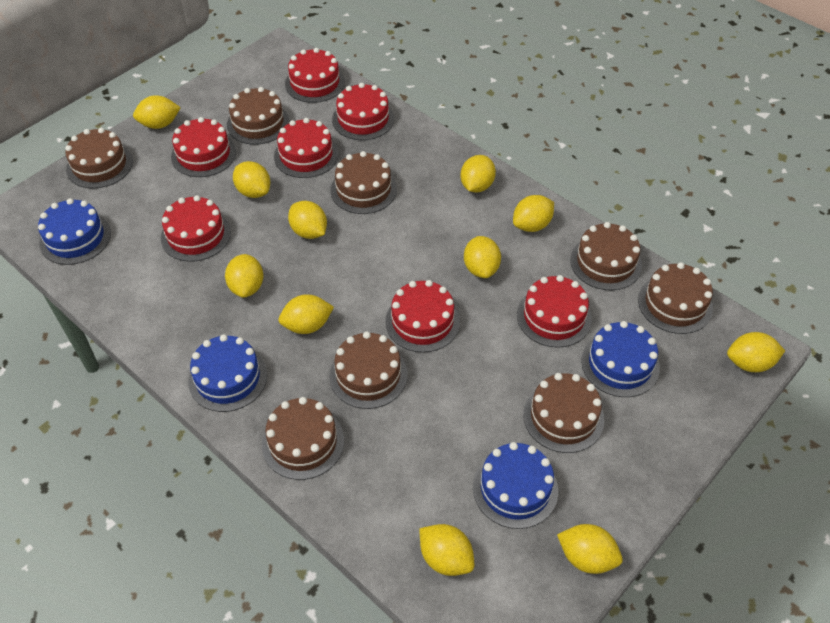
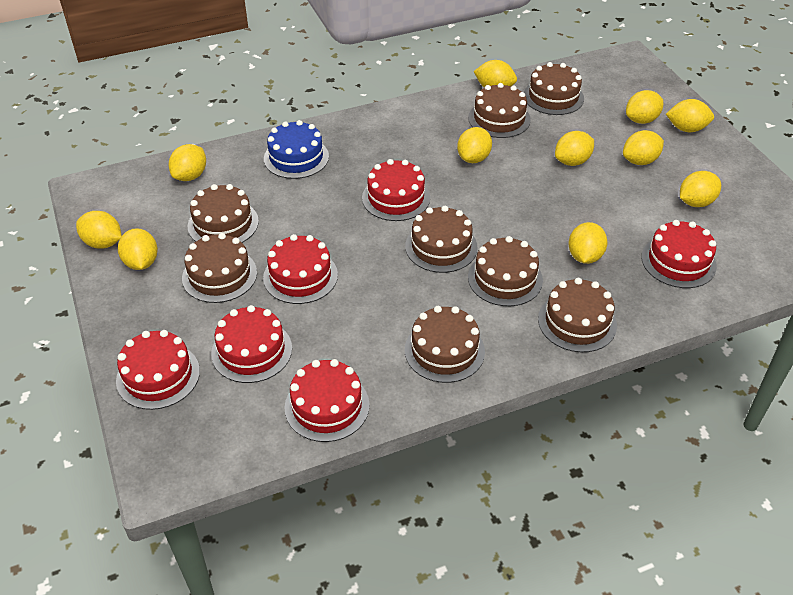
blue cake: [38,198,111,265] [188,334,267,412] [473,442,558,529] [581,321,660,397] = 4 -> [264,120,329,179] = 1
red cake: [161,195,231,262] [171,117,236,177] [274,118,339,178] [285,48,345,103] [332,83,394,140] [385,280,460,353] [517,275,592,348] = 7 -> [116,330,200,410] [211,305,292,383] [263,234,338,304] [284,359,370,442] [362,159,430,221] [641,220,717,288] = 6

